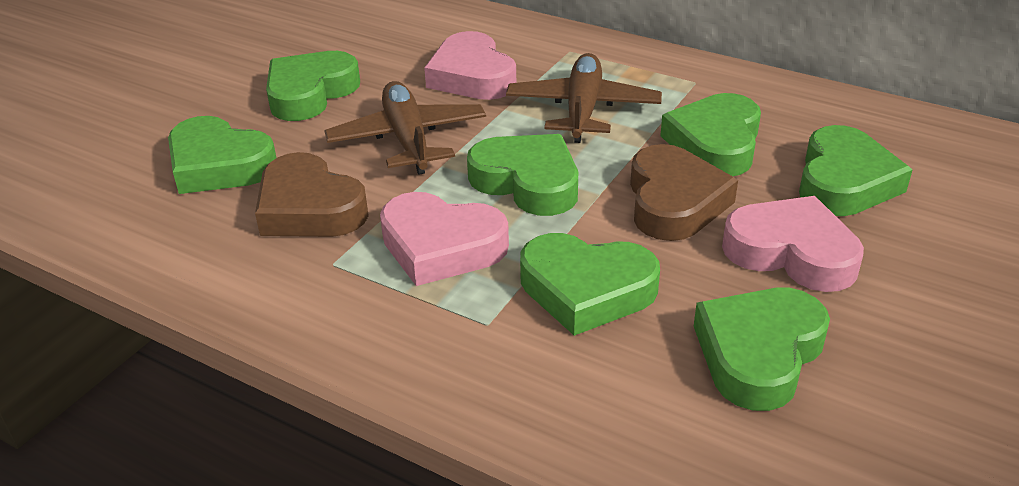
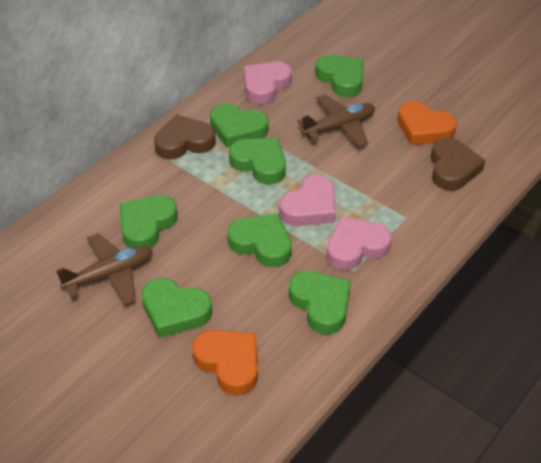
orange heart: none = 0 -> [192,330,258,396] [397,101,457,145] = 2

